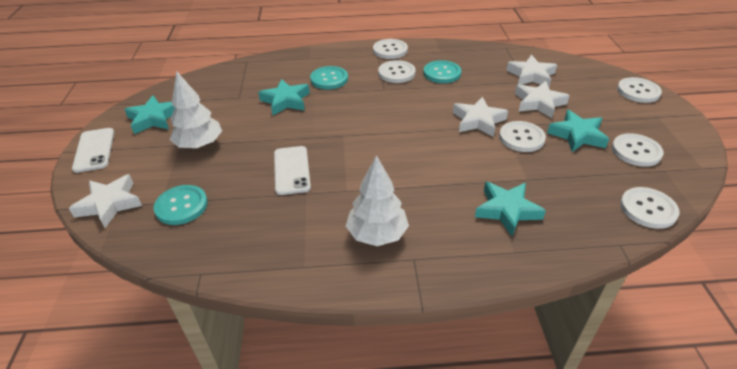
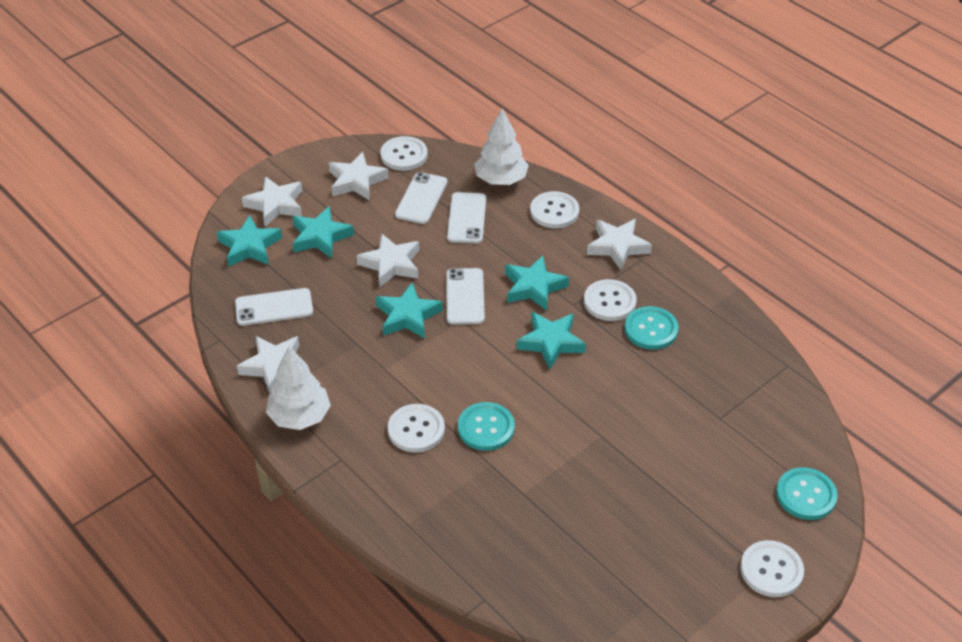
turquoise star: [124,95,175,134] [258,79,310,115] [475,181,546,236] [547,110,609,152] = 4 -> [217,215,282,267] [292,206,354,258] [376,283,443,339] [505,256,569,311] [516,312,586,369] = 5
white button: [373,39,408,59] [378,60,416,83] [499,121,546,152] [612,133,664,167] [617,77,662,103] [620,187,679,229] = 6 -> [380,136,428,171] [388,404,445,453] [530,191,579,229] [584,279,637,321] [740,540,804,597] = 5
white phone: [72,128,114,173] [274,146,311,195] = 2 -> [235,288,313,326] [395,172,447,224] [446,268,485,325] [447,192,486,244] = 4
white star: [69,174,142,228] [453,97,508,137] [506,55,557,87] [515,81,570,118] = 4 -> [237,336,299,394] [242,176,302,226] [328,152,389,200] [357,234,419,288] [587,219,652,270] = 5

